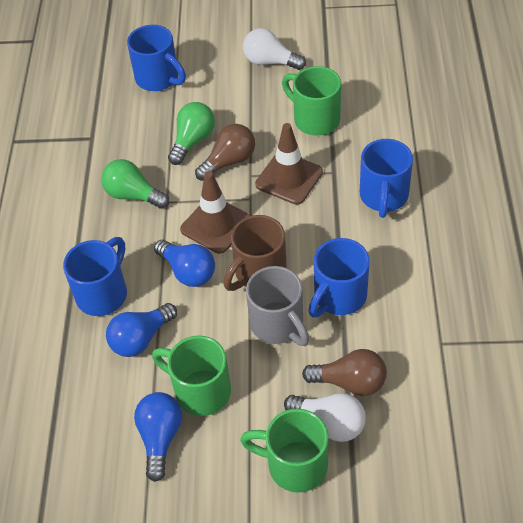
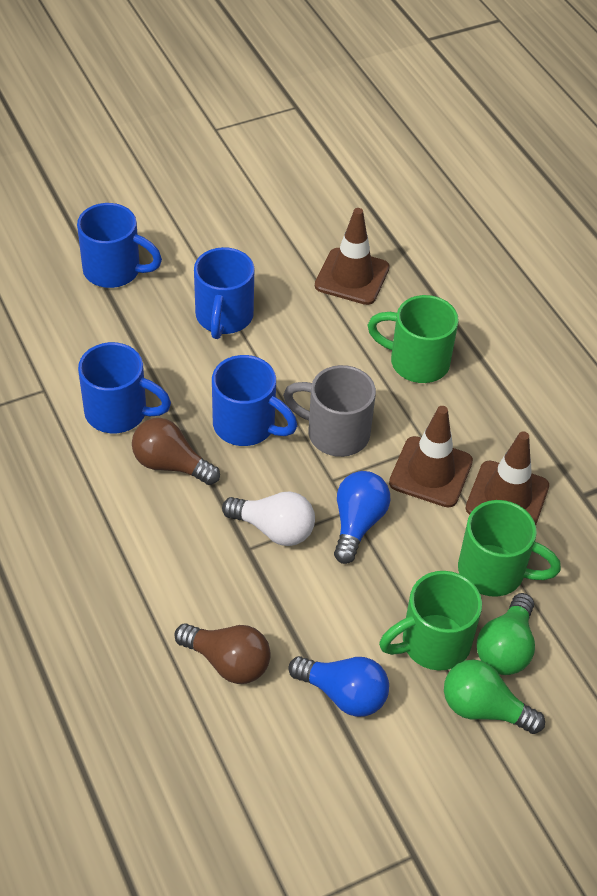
blue light bulb: [106,303,177,357] [134,392,182,482] [154,240,215,287] = 3 -> [288,656,389,717] [334,471,390,564] = 2
brown mug: [223,215,287,291] = 1 -> none = 0
brown traffic cone: [180,171,250,254] [255,123,323,205] = 2 -> [315,208,390,305] [389,406,473,508] [466,431,549,525] = 3
white light bulb: [243,28,306,70] [284,393,366,442] = 2 -> [222,491,315,546] = 1

